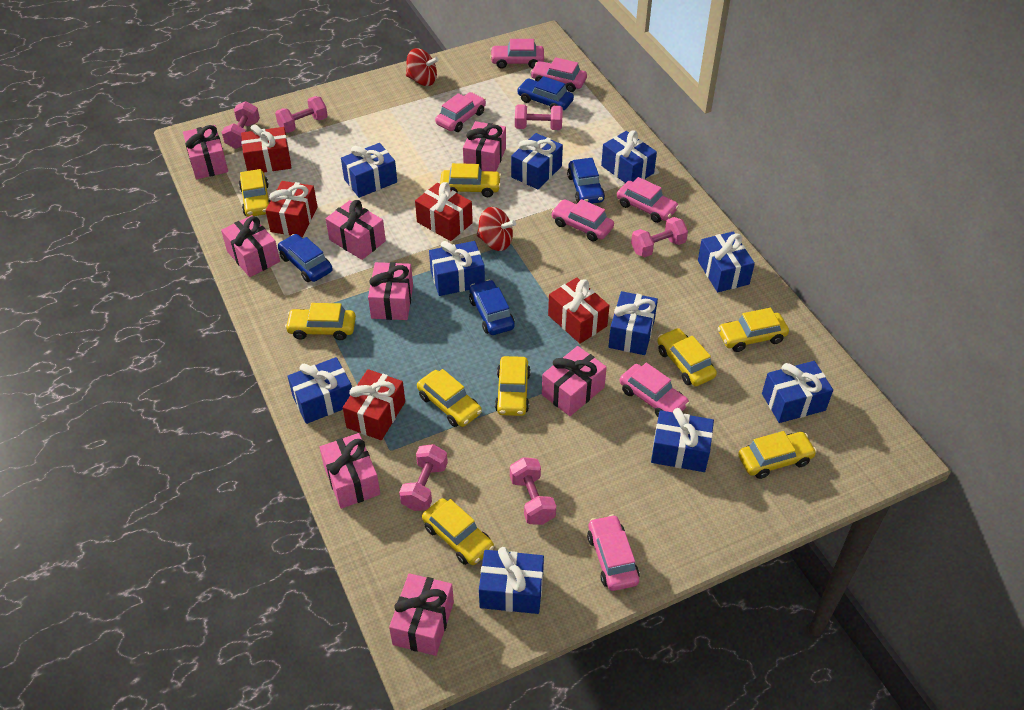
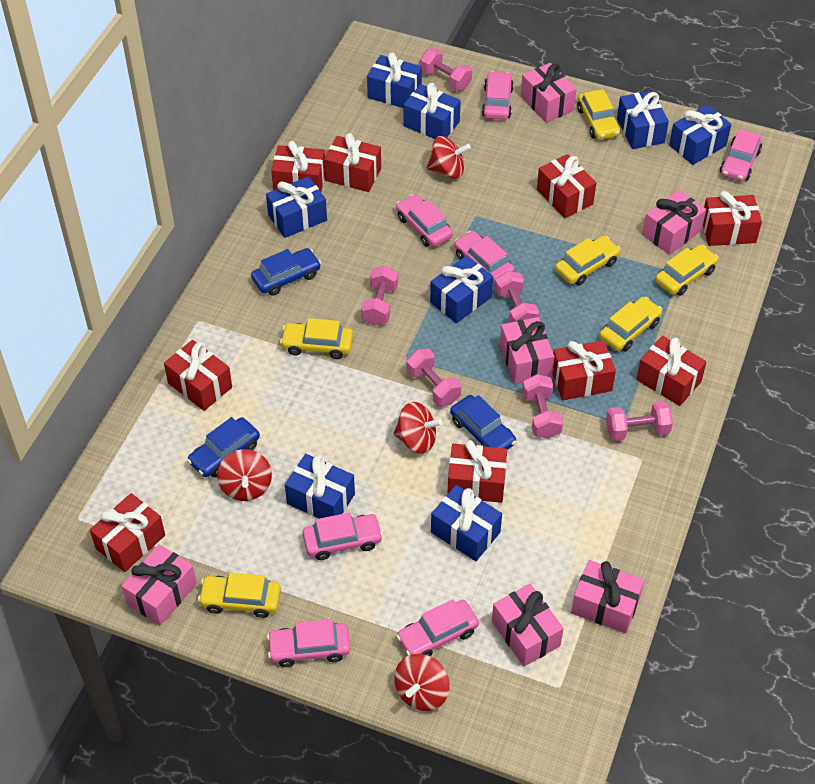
blue car: [278,234,333,282] [469,280,515,335] [517,76,574,110] [567,158,605,204] = 4 -> [187,417,260,478] [251,248,321,296] [450,395,517,450] = 3
blue gift: [288,357,352,424] [341,143,397,198] [429,241,485,296] [479,547,544,614] [511,133,563,189] [601,130,657,183] [608,291,658,355] [651,408,714,472] [698,231,755,292] [762,361,833,423] = 10 -> [266,176,327,238] [285,454,355,518] [367,52,422,108] [403,83,461,139] [430,256,493,323] [431,485,502,561] [617,91,669,149] [669,105,731,165] = 8
pink gift: [183,125,228,179] [221,215,280,277] [320,433,380,509] [326,200,386,260] [368,262,413,320] [389,573,454,656] [463,121,506,171] [542,346,607,416] = 8 -> [122,544,197,626] [492,584,564,666] [500,317,554,385] [521,63,576,123] [571,560,644,634] [642,190,706,255] = 6
red gift: [241,124,291,172] [266,181,318,237] [343,369,405,440] [415,182,473,241] [548,277,610,344] = 5 -> [90,493,165,572] [164,340,232,411] [271,141,325,192] [324,133,381,192] [447,440,507,503] [537,154,596,218] [552,340,616,400] [636,336,707,406] [703,191,762,246] = 9
red spinning top: [406,48,439,86] [477,207,516,251] = 2 -> [217,449,272,501] [393,402,442,454] [394,654,449,711] [427,136,471,179] = 4
yellow car: [239,169,270,217] [285,303,356,340] [417,369,482,427] [422,498,494,565] [440,163,501,197] [495,356,531,416] [657,328,717,386] [718,308,789,352] [738,431,817,479] = 9 -> [198,573,281,618] [280,318,353,359] [555,236,620,286] [577,89,620,140] [599,297,662,352] [655,245,718,296] = 6

